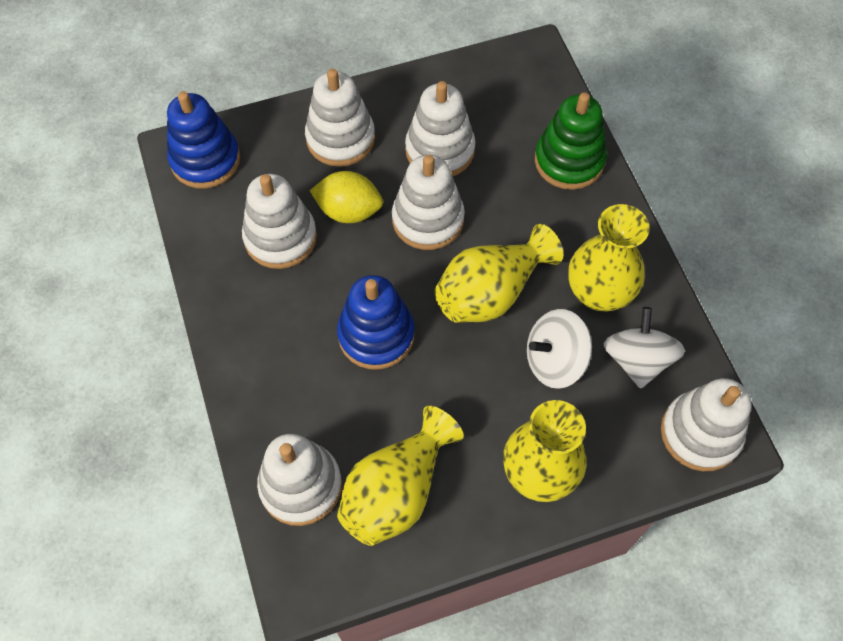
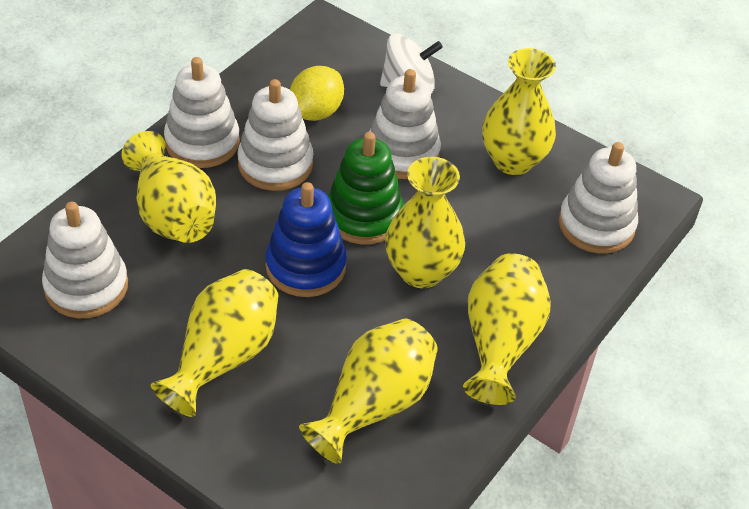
blue stacking toy: [167,91,240,189] [337,275,415,370] = 2 -> [265,182,347,297] = 1
white spinning top: [527,309,592,389] [603,307,685,389] = 2 -> [380,33,443,94] = 1
white stacking toy: [242,174,317,269] [257,434,342,526] [305,69,375,167] [392,155,465,250] [405,81,476,176] [661,378,752,471] = 6 -> [42,202,128,318] [164,57,240,168] [237,79,313,191] [369,69,441,179] [559,142,638,253] = 5
yellow vase: [337,406,464,546] [435,224,563,322] [503,400,586,502] [568,204,650,312] = 4 -> [121,131,216,243] [151,269,278,417] [299,318,438,464] [385,157,465,288] [463,253,551,405] [482,48,556,175] = 6

